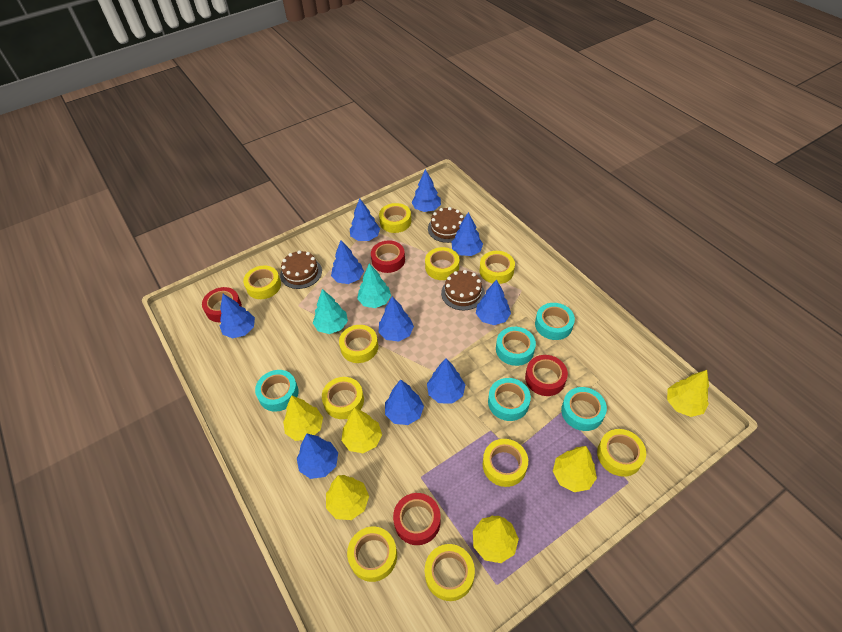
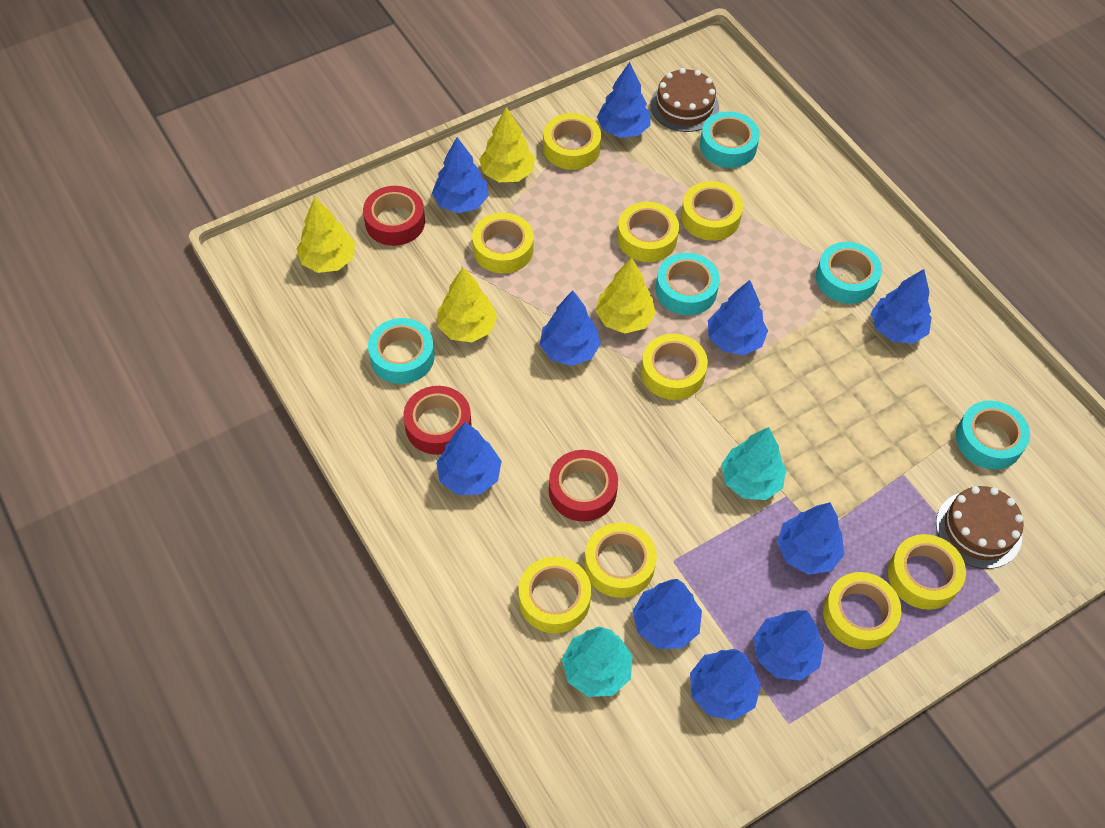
brown cake: [280,250,322,289] [428,207,464,243] [441,270,485,310] = 3 -> [650,68,719,132] [936,486,1024,569] = 2
red tape: [202,287,242,322] [371,240,405,273] [393,493,441,545] [525,355,568,396] = 4 -> [363,186,425,246] [403,386,472,455] [549,450,618,522] = 3
yellow tape: [243,266,281,299] [322,377,364,419] [339,325,378,363] [347,526,397,582] [379,203,411,233] [425,247,459,280] [425,544,475,601] [480,251,515,284] [483,439,528,487] [597,429,646,477] = 10 -> [472,213,534,274] [519,556,591,633] [543,113,601,170] [584,523,657,598] [617,202,679,262] [641,334,708,400] [681,181,743,241] [823,572,901,649] [888,534,966,610] = 9
yellow tree: [283,395,323,441] [326,475,369,520] [341,408,382,453] [473,516,519,563] [553,446,597,492] [667,370,709,417] = 6 -> [297,197,355,273] [437,267,497,342] [479,107,535,182] [595,258,656,334] = 4

